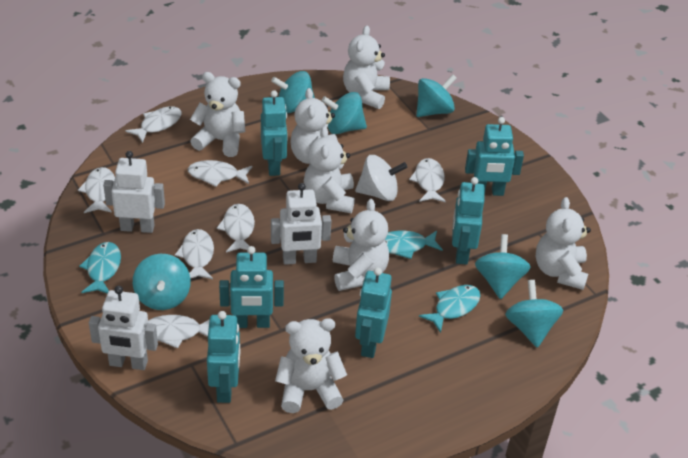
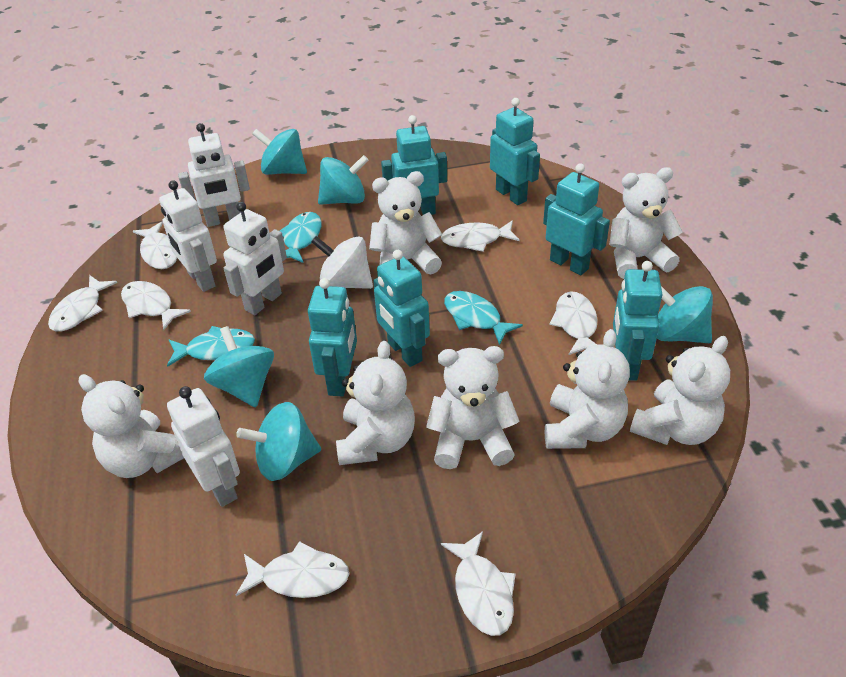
turquoise spinning top: [133,254,191,310] [271,71,315,113] [322,92,367,134] [416,75,457,117] [475,234,530,299] [505,280,563,348] = 6 -> [204,326,274,407] [236,402,321,481] [252,129,307,175] [318,155,369,205] [657,286,713,343] = 5
white robot: [89,286,158,370] [103,151,165,233] [271,183,331,265] = 3 -> [159,180,217,292] [167,386,240,507] [178,123,250,227] [223,202,287,315] = 4

